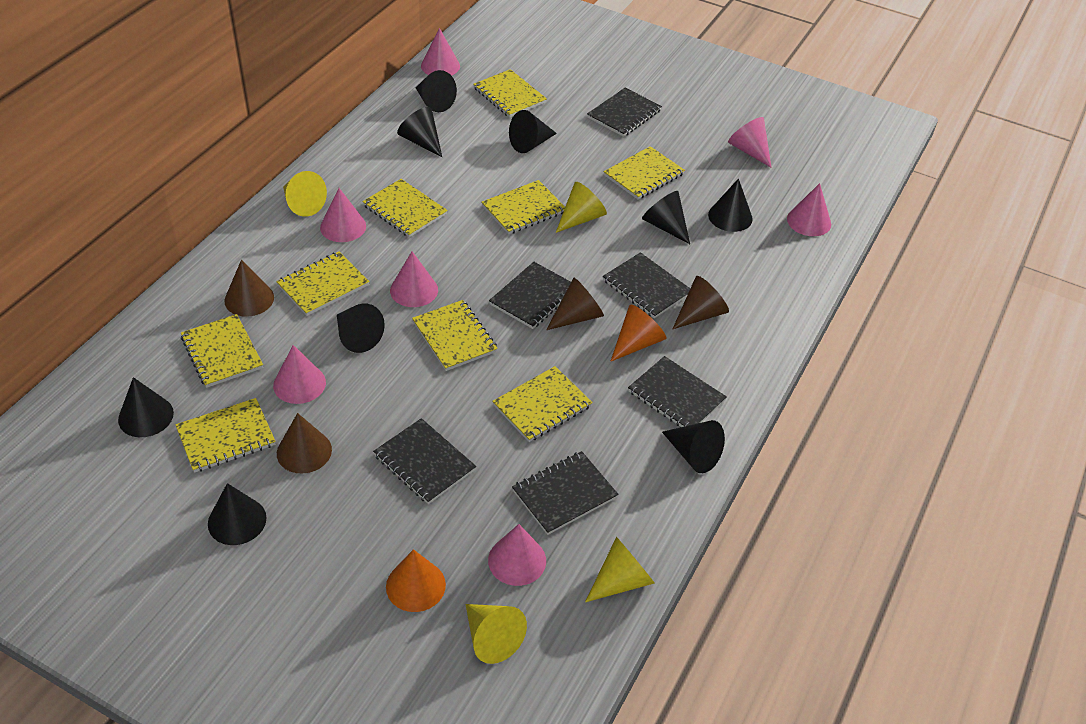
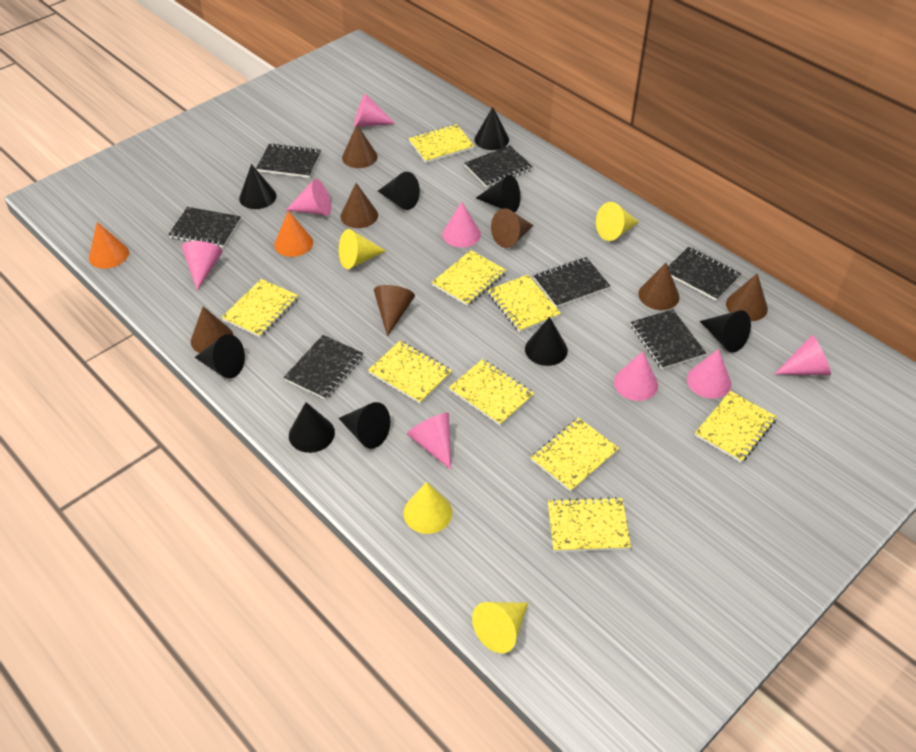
black notebook: [373,418,476,504] [489,262,571,329] [512,451,619,535] [587,88,662,137] [603,252,690,319] [628,356,727,427] = 6 -> [168,207,241,248] [256,143,321,178] [284,335,364,400] [464,145,533,188] [533,257,610,308] [631,309,706,369] [668,247,741,301] = 7
brown cone: [224,260,274,317] [277,413,332,474] [546,278,604,330] [673,276,729,329] = 4 -> [191,306,233,353] [340,183,378,228] [342,125,378,168] [374,285,415,336] [491,208,534,248] [638,263,680,310] [726,273,768,321] = 7
pink cone: [273,345,326,404] [320,188,366,242] [390,251,438,307] [421,28,460,76] [488,524,546,586] [728,117,772,168] [787,183,831,236] = 7 -> [182,241,223,290] [286,179,331,216] [354,94,395,127] [407,413,451,470] [442,202,481,248] [614,351,658,401] [687,349,731,399] [775,335,831,375] = 8

